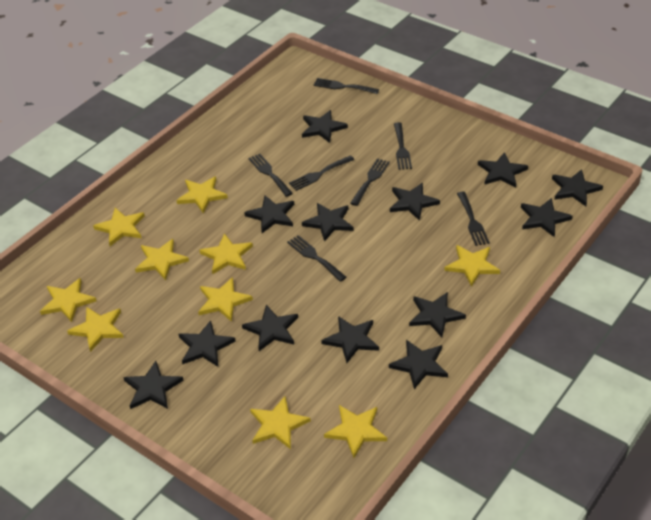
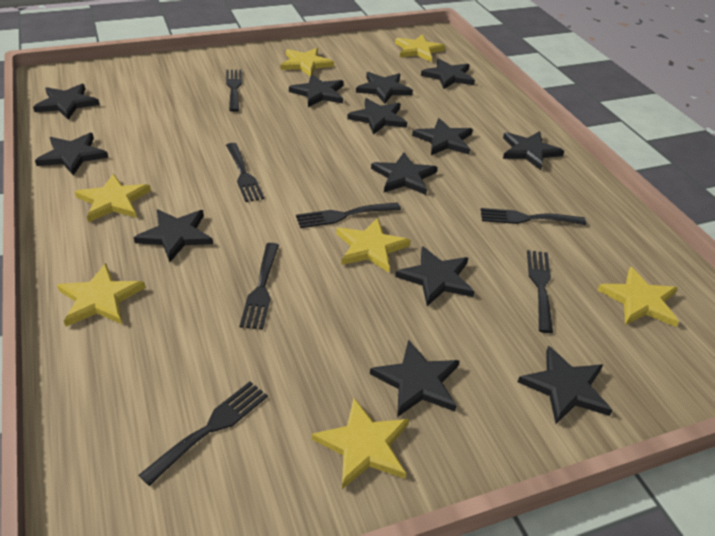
yellow star: [40,278,96,322] [67,307,124,352] [93,208,145,246] [135,239,189,280] [176,176,228,213] [198,277,253,322] [199,233,253,274] [250,396,311,449] [324,405,387,458] [444,245,500,287] = 10 -> [57,263,146,327] [75,173,151,222] [281,48,334,76] [312,398,409,489] [336,218,411,273] [395,34,445,62] [597,267,679,327] = 7

